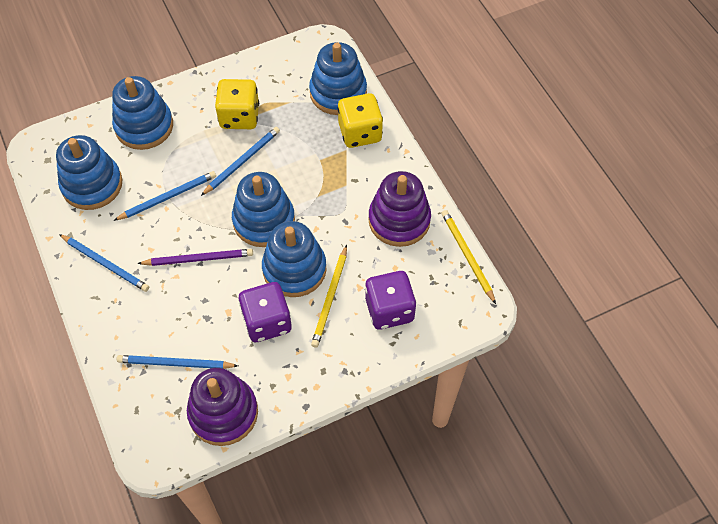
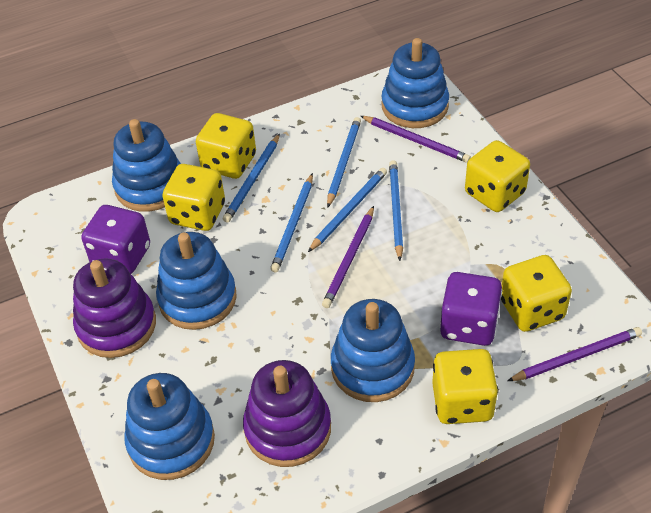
blue pencil: [59,234,149,292] [113,171,216,221] [117,355,238,369] [201,127,280,196] = 4 -> [223,134,280,223] [271,173,313,272] [308,168,387,252] [327,117,361,208] [389,160,403,261] = 5
purple pencil: [137,249,253,266] = 1 -> [322,206,374,308] [361,116,471,163] [507,327,642,381] = 3
yellow dice: [215,79,259,129] [337,93,383,148] = 2 -> [162,164,225,231] [196,113,256,179] [432,349,498,424] [465,140,530,212] [501,255,572,332] = 5
yellow pencil: [311,245,347,348] [442,210,496,304] = 2 -> none = 0

